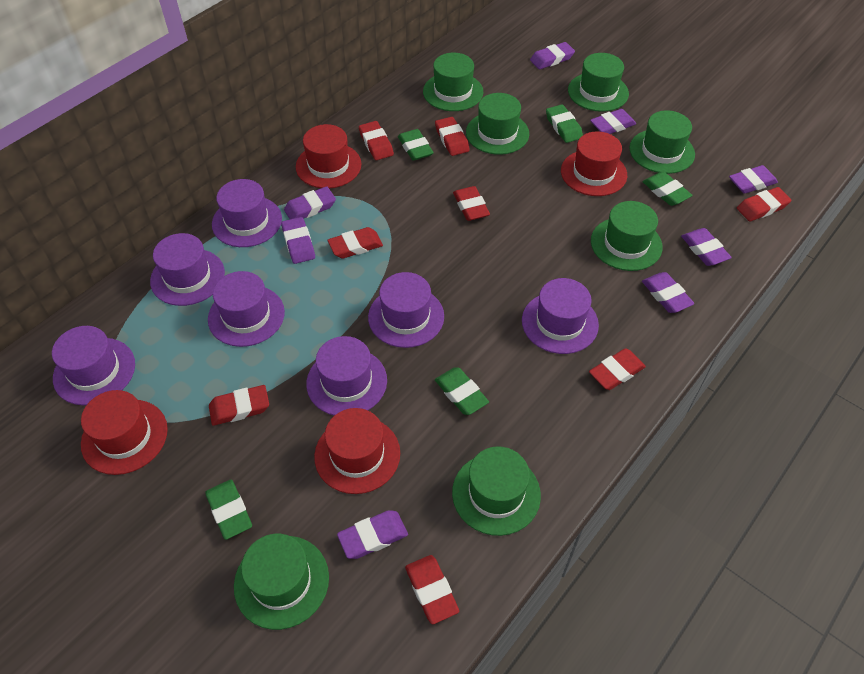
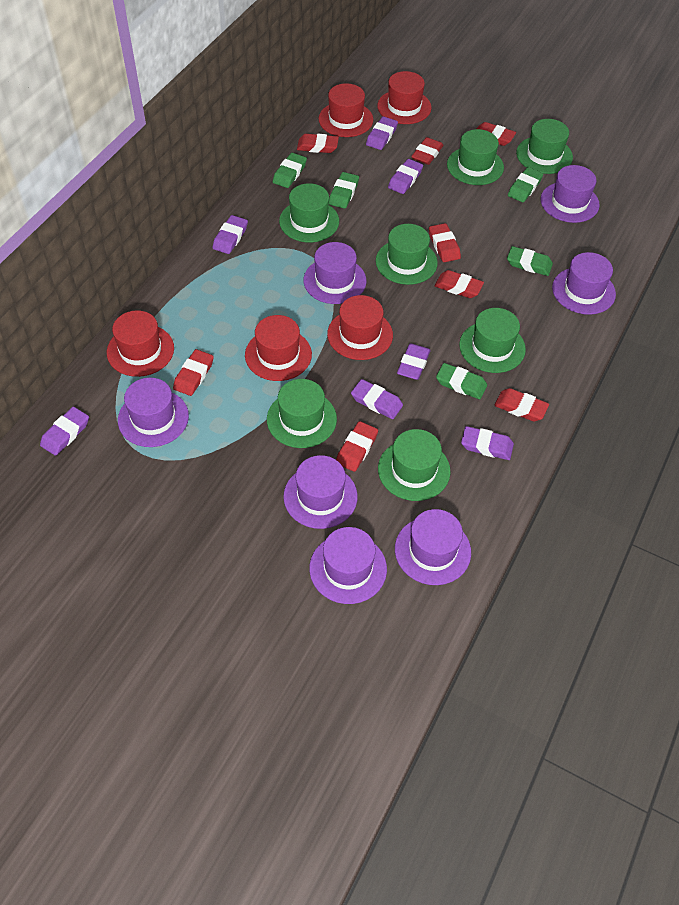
purple eraser: [281,217,315,264] [284,186,336,219] [337,510,408,559] [530,42,575,69] [590,109,636,134] [642,272,694,313] [681,228,732,266] [729,165,778,194] = 8 -> [40,407,89,456] [212,215,248,254] [351,379,403,419] [366,116,398,150] [388,159,423,194] [397,343,431,380] [461,426,514,460] = 7
red hat: [81,390,168,475] [296,124,362,189] [314,408,400,494] [561,131,627,196] = 4 -> [107,311,174,377] [245,315,312,381] [319,83,373,137] [327,295,393,360] [377,71,432,124] = 5

